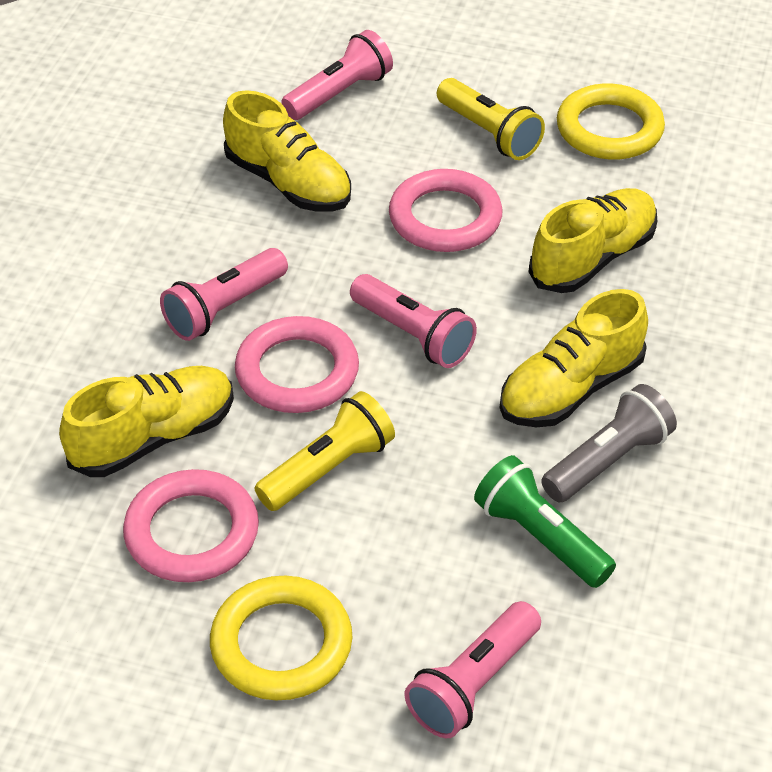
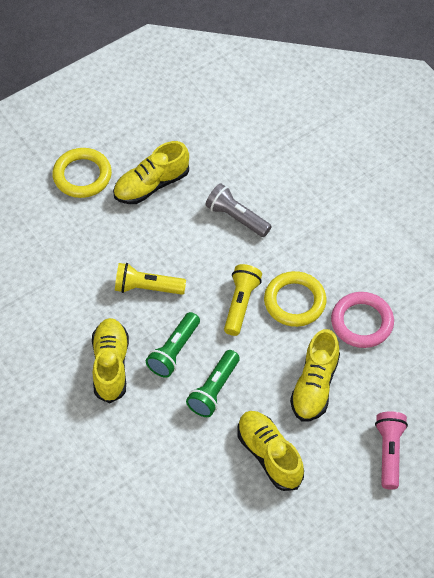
green flashlight: [474,455,616,588] = 1 -> [146,312,200,378] [186,350,240,417] = 2
pink flashlight: [160,248,288,341] [281,30,393,120] [350,274,477,368] [405,601,541,738] = 4 -> [375,411,408,489] = 1
pink ring: [123,469,259,582] [235,316,359,413] [389,169,503,252] = 3 -> [331,292,394,348] = 1

